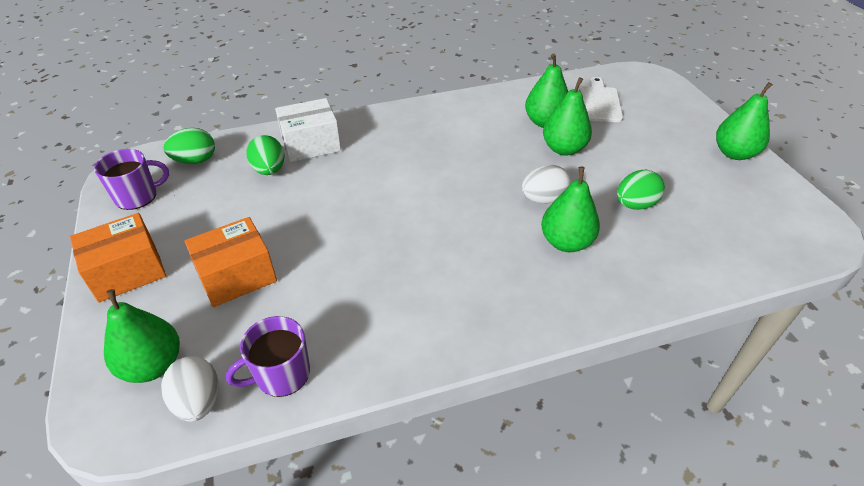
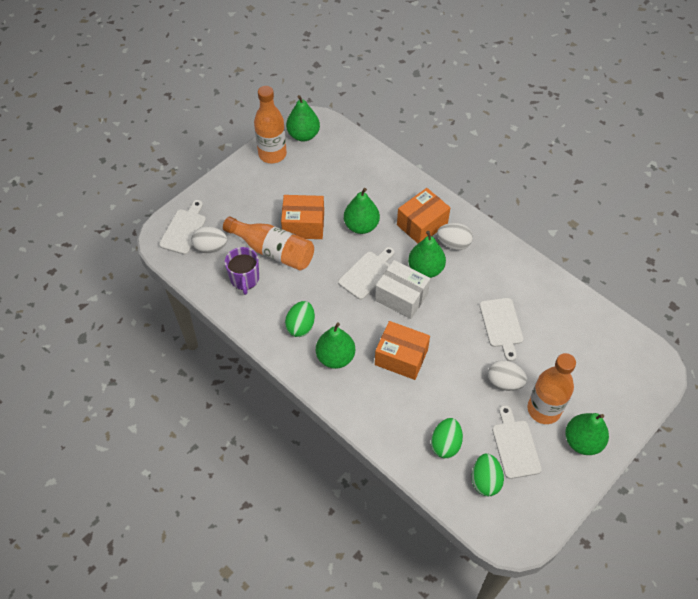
orange bottle: none = 0 -> [223,217,314,270] [254,86,287,164] [527,353,576,424] = 3
orange box: [70,213,166,302] [185,217,277,307] = 2 -> [281,195,324,239] [375,321,430,380] [397,188,450,243] = 3
purple mug: [94,149,169,210] [226,316,310,397] = 2 -> [225,247,259,295] = 1
white cutting board: [580,77,623,122] = 1 -> [159,200,206,255] [338,247,395,300] [479,298,523,361] [492,405,542,479] = 4
white egg: [161,356,219,422] [522,165,571,204] = 2 -> [191,226,227,253] [437,223,473,250] [488,360,527,391] = 3

